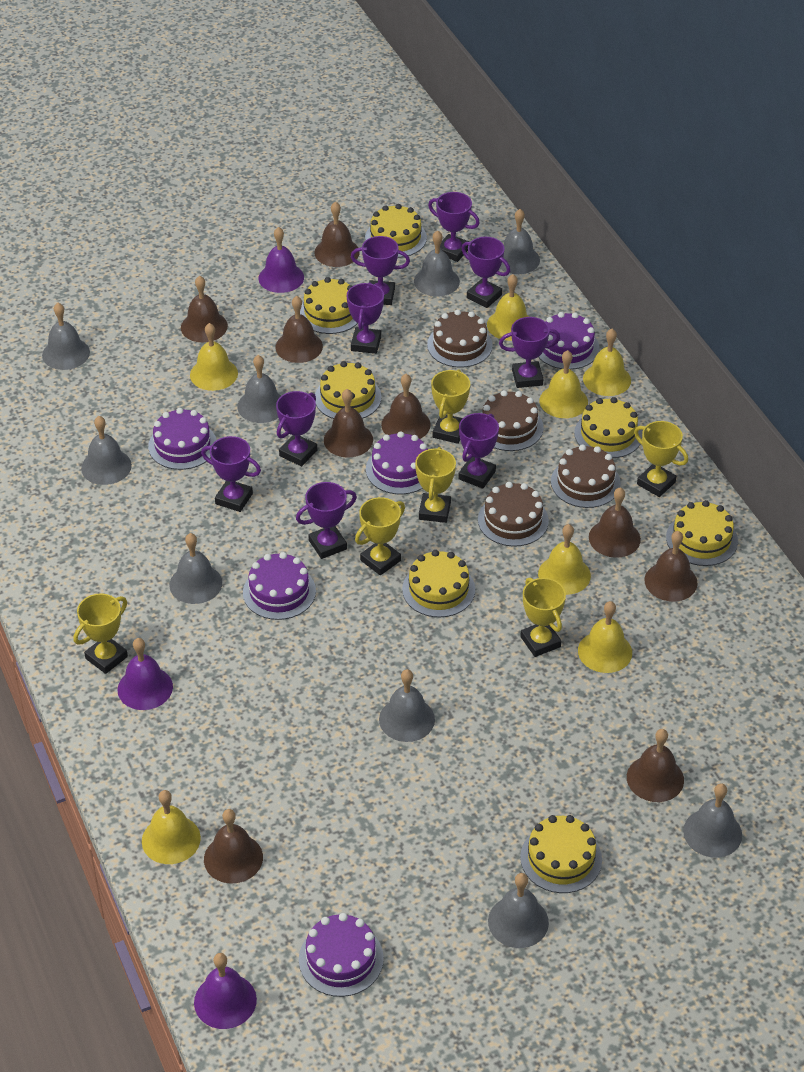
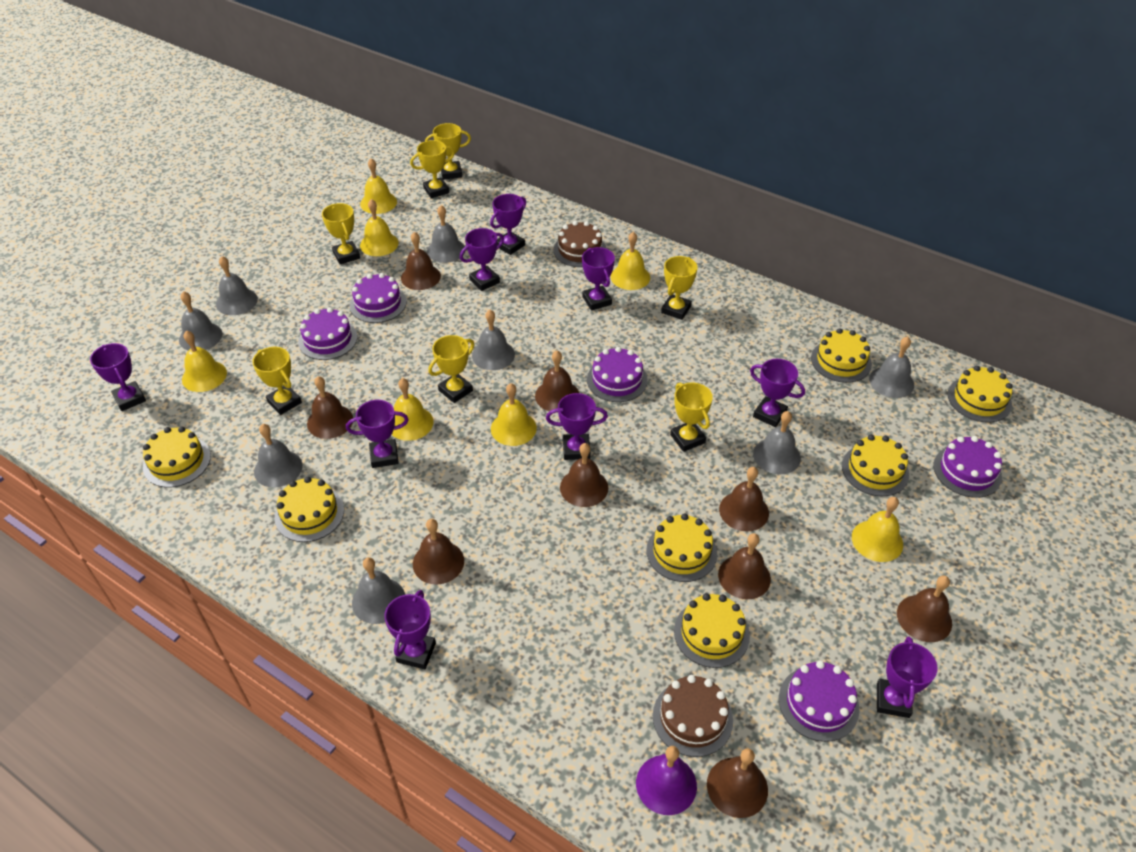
brown cake: [427,309,493,368] [478,482,549,547] [482,390,543,451] [551,445,621,508] = 4 -> [554,221,606,267] [653,675,733,757] = 2
grey bell: [42,303,90,370] [81,416,132,485] [169,533,222,604] [237,355,281,423] [379,669,435,742] [414,230,460,296] [488,873,549,948] [500,209,540,274] [683,783,742,858] = 9 -> [179,291,222,350] [216,256,258,315] [254,424,303,487] [352,557,405,624] [427,205,465,263] [472,310,515,370] [753,411,801,474] [869,336,914,398] = 8
purple bell: [118,638,173,710] [194,953,257,1029] [258,227,304,293] = 3 -> [636,746,697,815] = 1
yellow trophy: [73,593,128,674] [355,497,405,575] [415,447,456,523] [431,369,470,444] [520,577,566,657] [634,421,688,497] = 6 -> [252,347,302,415] [322,203,360,264] [410,140,455,198] [425,123,471,180] [428,335,474,403] [661,256,698,320] [670,382,713,452] = 7

